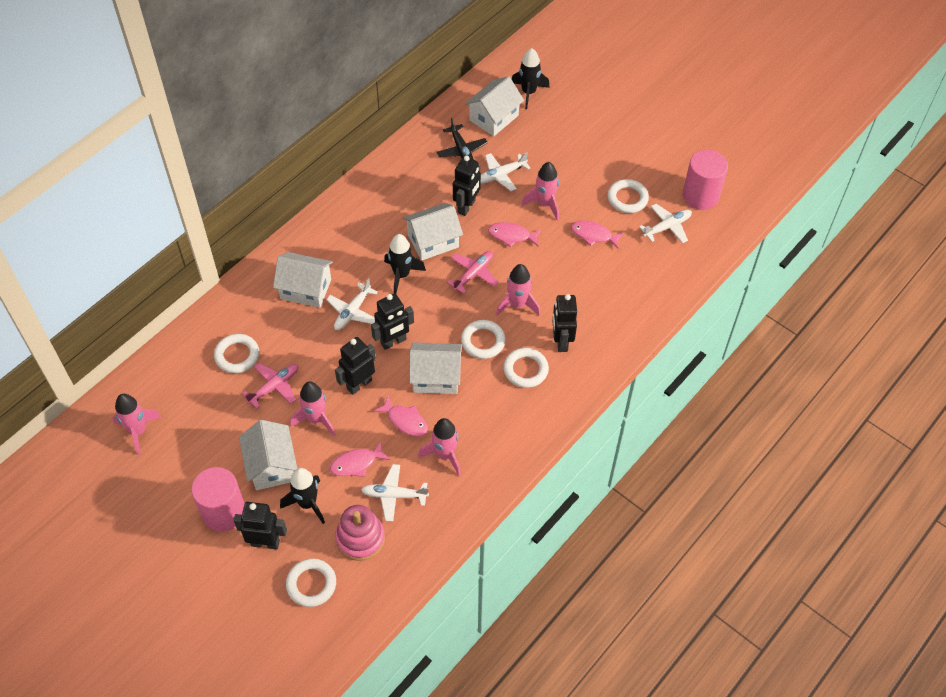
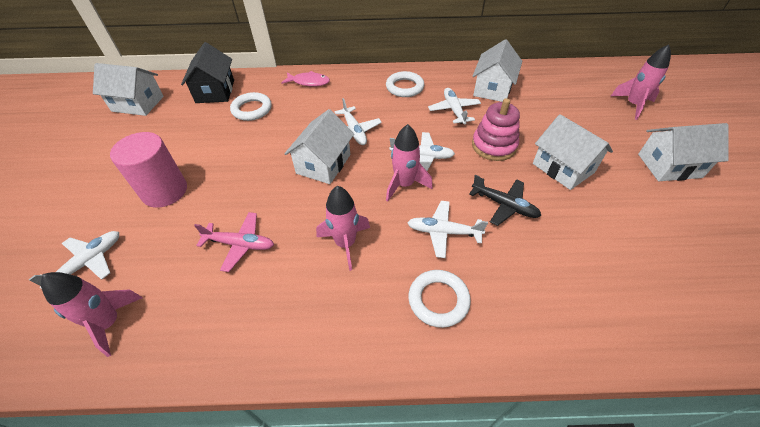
black house: none = 0 -> [181,42,234,103] = 1
black robot: [234,502,287,550] [335,337,376,395] [371,293,414,350] [453,155,481,216] [552,294,577,352] = 5 -> none = 0
black rocket: [280,468,325,524] [384,234,426,294] [512,48,550,109] = 3 -> none = 0
pink cylinder: [191,467,245,532] [683,150,728,210] = 2 -> [110,132,187,208] = 1
pink fish: [330,441,390,477] [374,396,428,437] [488,222,542,247] [571,220,624,249] = 4 -> [281,71,330,87] = 1
pink plane: [242,363,298,409] [447,251,498,294] = 2 -> [194,212,274,272] = 1
pink rocket: [113,394,161,455] [290,382,336,436] [418,418,461,476] [496,264,540,316] [521,162,559,221] = 5 -> [41,272,142,357] [316,186,370,271] [386,124,432,202] [611,45,671,120] = 4
white plane: [326,278,378,330] [361,464,429,522] [481,152,530,191] [639,204,692,243] = 4 -> [28,231,119,289] [334,98,382,145] [389,132,455,171] [407,201,488,258] [428,88,481,125] = 5
white ring: [214,334,259,373] [286,559,336,607] [461,320,506,359] [503,348,549,388] [607,179,649,213] = 5 -> [230,92,272,121] [386,71,424,97] [408,270,471,328] = 3

